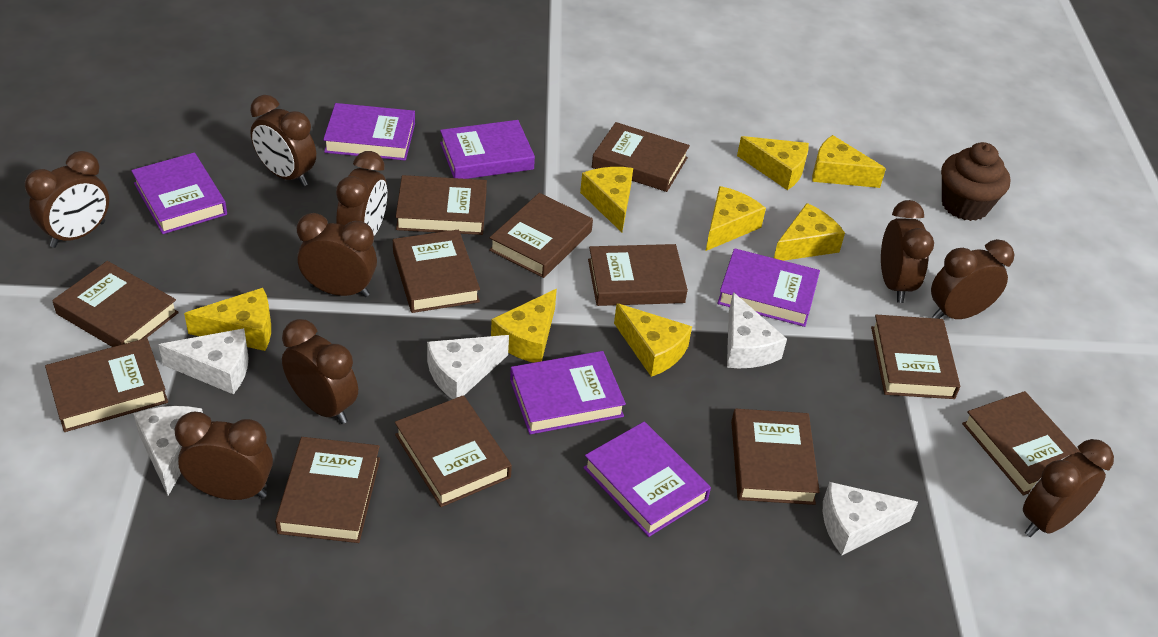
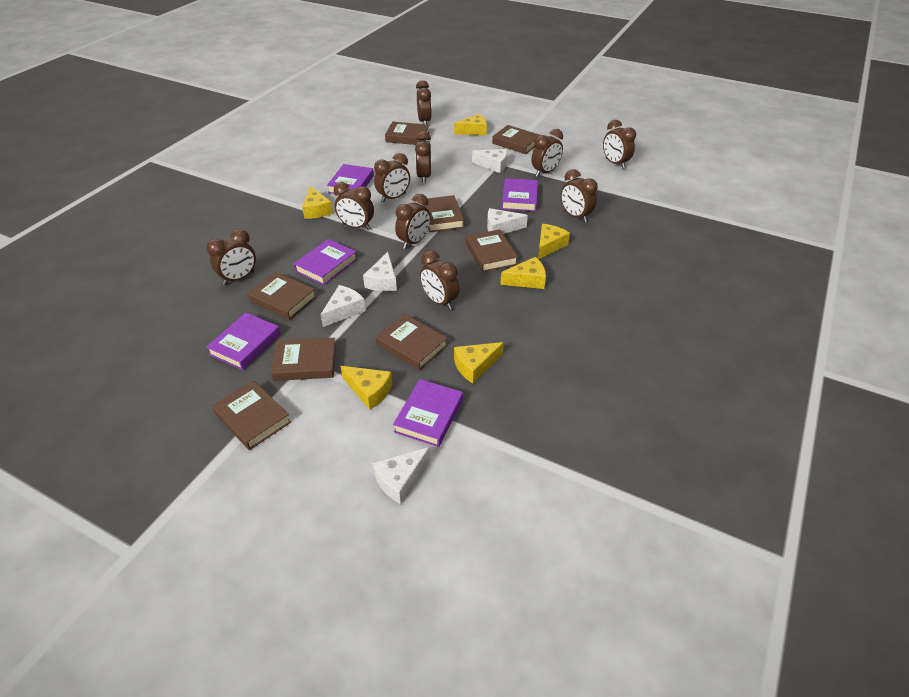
brown book: [45,338,168,432] [53,261,179,347] [275,437,380,543] [393,230,480,313] [395,395,512,507] [396,175,487,235] [489,193,593,278] [588,244,688,306] [592,122,690,192] [731,409,820,505] [871,315,960,399] [962,391,1081,495] = 12 -> [212,380,291,450] [247,272,316,320] [270,338,336,381] [376,314,448,371] [385,122,429,145] [422,195,464,232] [466,229,518,272] [492,125,540,154] = 8
brown clock: [25,151,109,248] [174,412,273,500] [250,95,316,187] [282,319,358,424] [297,213,377,297] [336,151,387,236] [881,200,934,303] [931,239,1015,319] [1023,439,1114,537] = 9 -> [207,229,256,285] [334,182,374,230] [374,153,410,203] [395,194,431,249] [415,131,431,183] [416,80,432,125] [420,250,459,310] [531,129,563,177] [561,169,598,223] [603,120,636,169] = 10
brown cupcake: [941,142,1010,221] = 1 -> none = 0
purple book: [131,153,227,234] [323,103,415,161] [440,120,535,179] [510,351,626,434] [583,422,711,537] [717,248,820,327] = 6 -> [206,313,281,370] [294,239,357,285] [327,164,374,195] [393,379,463,447] [502,178,538,212] = 5
yellow cheese: [184,288,271,351] [491,289,557,363] [580,167,633,232] [614,303,692,377] [706,186,766,251] [737,136,809,190] [774,203,845,261] [812,135,886,188] = 8 -> [302,186,333,219] [340,366,393,410] [454,114,487,135] [454,342,504,384] [500,257,546,289] [538,224,570,259] = 6

